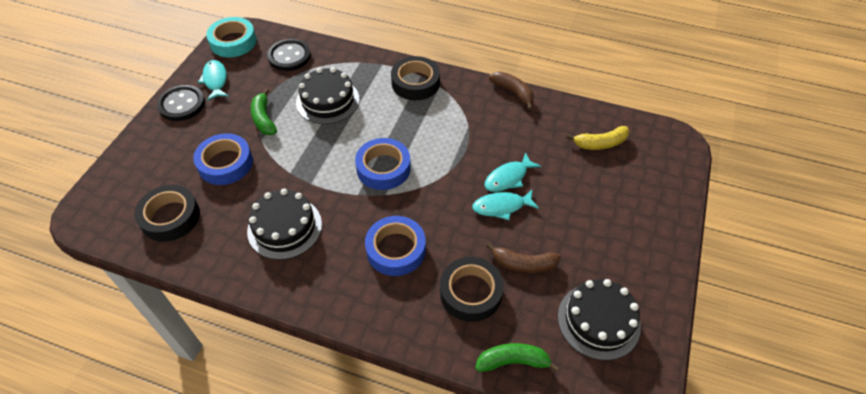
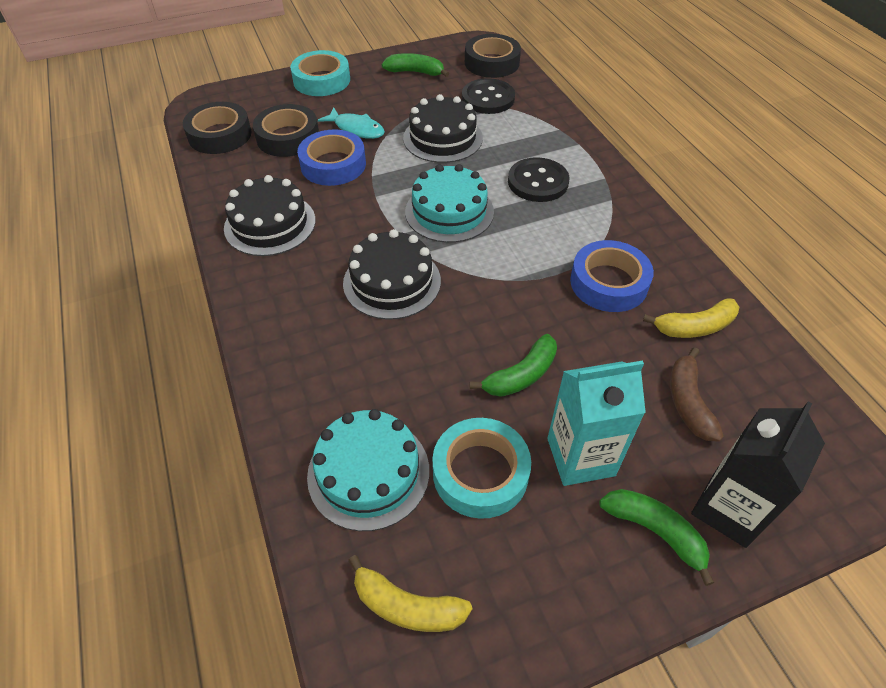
black carton: none = 0 -> [691,401,825,548] = 1
blue tape: [193,133,253,185] [355,138,411,190] [365,216,426,276] = 3 -> [297,129,366,186] [570,240,654,312] = 2
brown banana: [486,243,561,273] [489,72,534,110] = 2 -> [670,347,724,442] = 1
green banana: [251,89,277,135] [475,343,559,373] = 2 -> [382,53,449,77] [470,334,557,397] [599,489,714,586] = 3
turquoise cake: none = 0 -> [307,409,429,531] [405,164,494,243] = 2
turquoise carton: none = 0 -> [547,361,646,486] = 1
turquoise fish: [198,60,229,101] [472,189,539,220] [484,152,541,192] = 3 -> [318,108,385,139] = 1
turquoise tape: [206,17,257,57] = 1 -> [290,50,350,96] [433,418,531,519] = 2
yellow banana: [567,126,630,150] = 1 -> [348,555,472,632] [643,298,739,338] = 2

